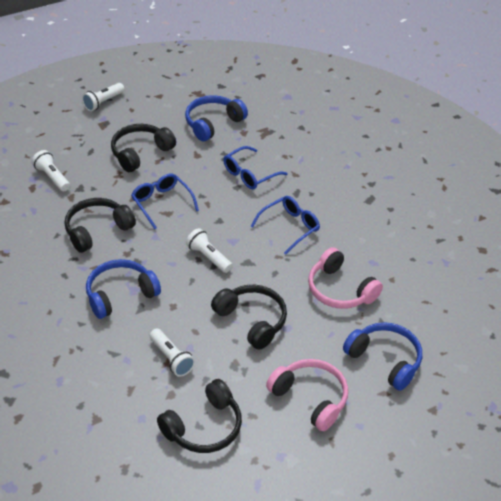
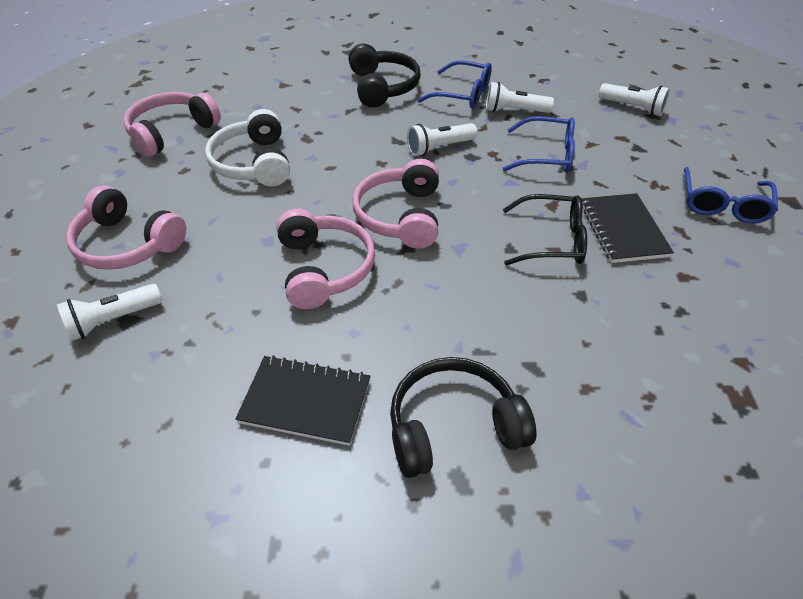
black glasses: none = 0 -> [503,194,587,265] = 1
black headphones: [64,198,136,253] [111,124,176,172] [157,379,242,453] [211,285,287,350] = 4 -> [349,44,421,108] [390,357,536,478] = 2
black notebook: none = 0 -> [235,355,371,446] [581,193,674,263] = 2
blue headphones: [86,259,161,319] [185,95,248,141] [343,322,422,391] = 3 -> none = 0
pink headphones: [266,359,348,431] [308,247,383,309] = 2 -> [66,185,186,270] [123,92,221,157] [277,209,375,309] [352,159,439,249] = 4
white headphones: none = 0 -> [205,109,290,186] = 1

